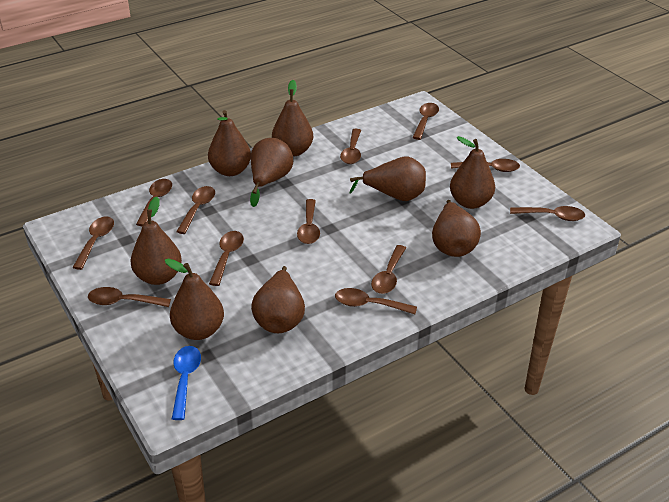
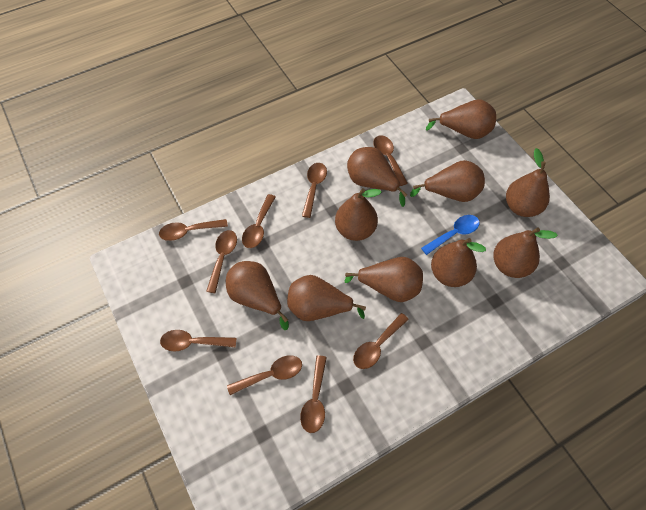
brown pear: [131,197,182,285] [165,259,224,340] [208,110,251,176] [250,138,293,207] [251,266,305,333] [272,80,313,157] [349,157,426,201] [432,200,481,257] [450,136,495,209] = 9 -> [226,261,289,330] [287,275,366,321] [335,188,381,241] [345,257,423,302] [347,147,407,207] [410,160,485,202] [426,99,496,139] [431,238,486,287] [493,228,558,278] [506,148,550,217] = 10
brown spoon: [72,217,114,270] [88,287,171,307] [136,179,172,226] [176,186,215,234] [209,231,244,286] [297,199,320,244] [335,288,417,314] [340,129,361,164] [371,245,406,294] [412,103,439,140] [451,159,520,172] [510,206,585,221] = 12 -> [159,219,228,241] [160,330,236,352] [206,230,237,293] [227,355,302,395] [242,194,276,248] [300,355,327,433] [302,163,327,218] [353,313,409,369] [373,135,408,186] = 9

